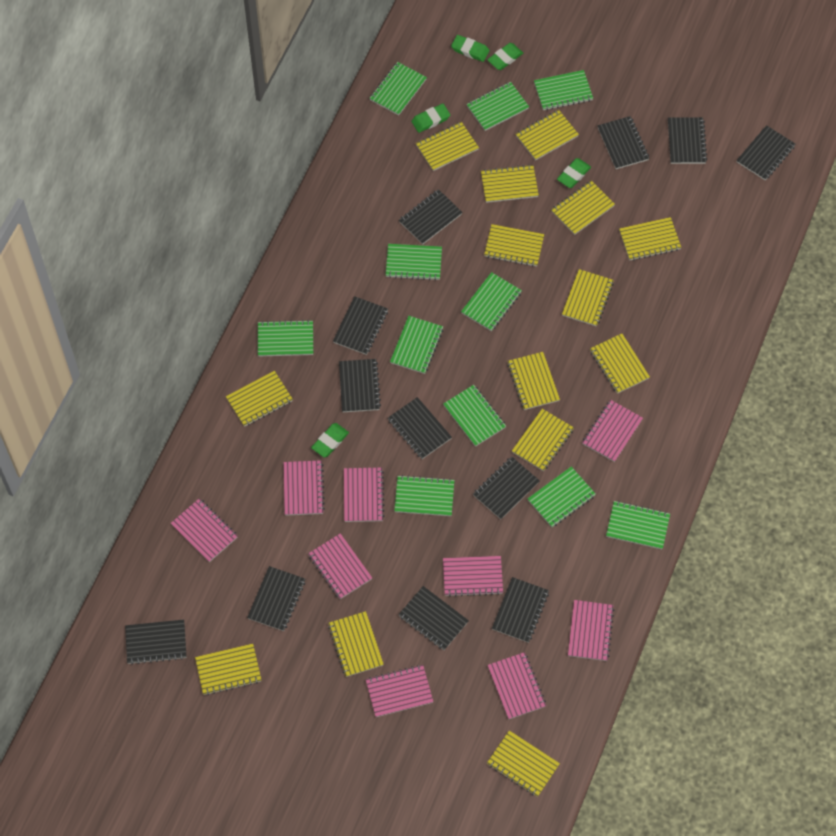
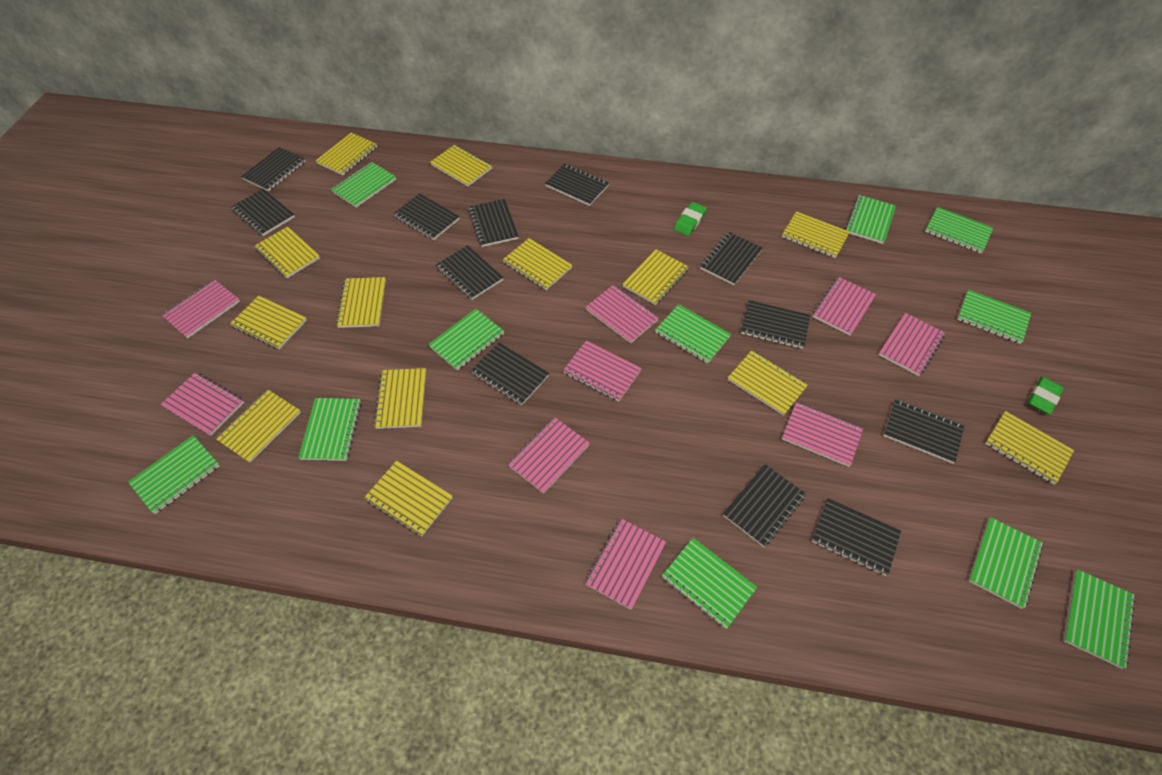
green eraser: [311,423,349,457] [411,104,450,133] [451,35,490,62] [487,43,523,70] [557,158,591,188] = 5 -> [674,202,707,236] [1028,377,1064,414] = 2
yellow notebook: [195,644,261,695] [226,371,293,427] [328,611,384,677] [416,122,479,171] [481,164,539,203] [484,224,544,267] [487,731,560,797] [507,352,560,410] [512,409,574,471] [516,110,579,160] [551,181,615,235] [562,269,614,327] [590,334,650,394] [619,217,681,260] = 14 -> [216,390,301,463] [230,296,307,349] [254,227,320,278] [316,133,377,175] [336,277,386,328] [364,461,453,536] [373,368,426,429] [430,145,492,187] [503,238,572,290] [623,249,689,305] [728,350,808,415] [782,211,850,258] [985,411,1074,484] = 13

